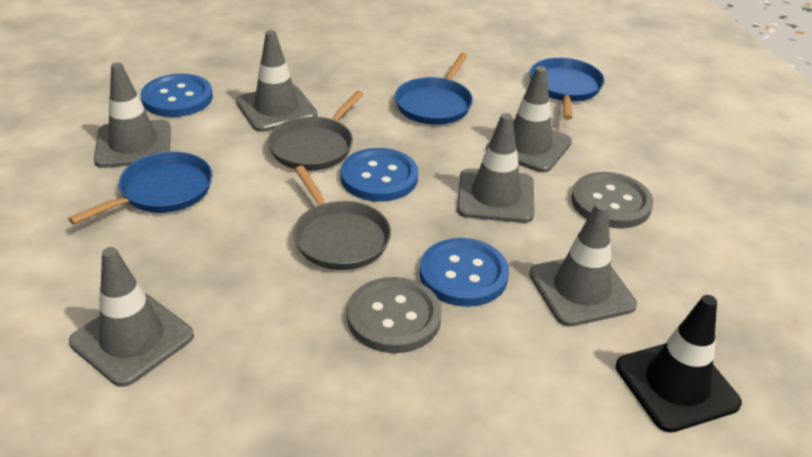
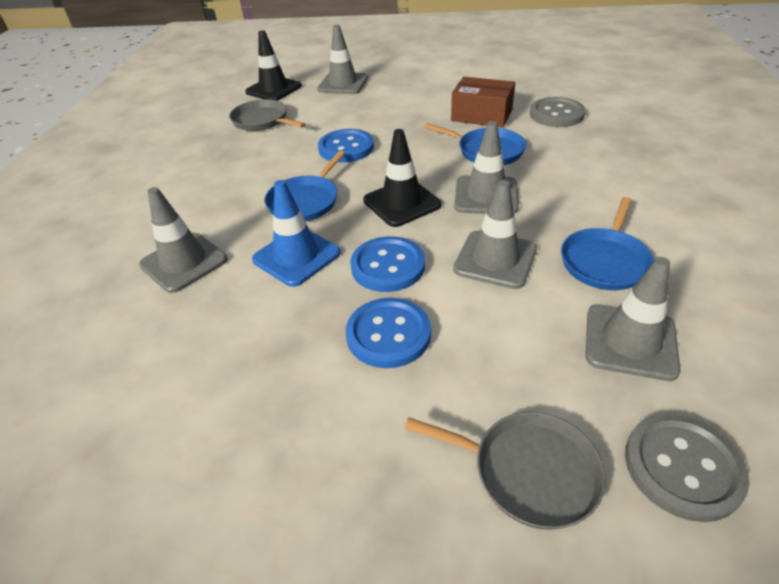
black traffic cone: [616,295,742,433] = 1 -> [245,30,302,101] [363,129,442,227] = 2
blue traffic cone: none = 0 -> [252,180,341,287] = 1
brown box: none = 0 -> [451,77,515,128] = 1
grey traffic cone: [69,247,194,387] [94,62,171,168] [236,30,317,132] [457,113,534,223] [486,66,572,172] [529,202,637,327] = 6 -> [139,187,227,293] [317,25,368,94] [453,180,537,289] [454,121,518,214] [586,257,681,381] = 5

